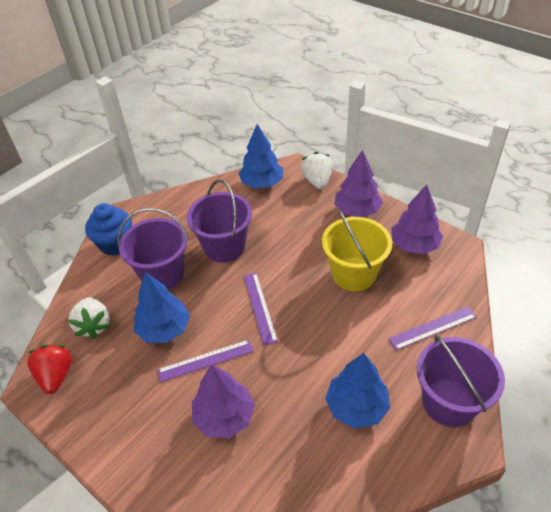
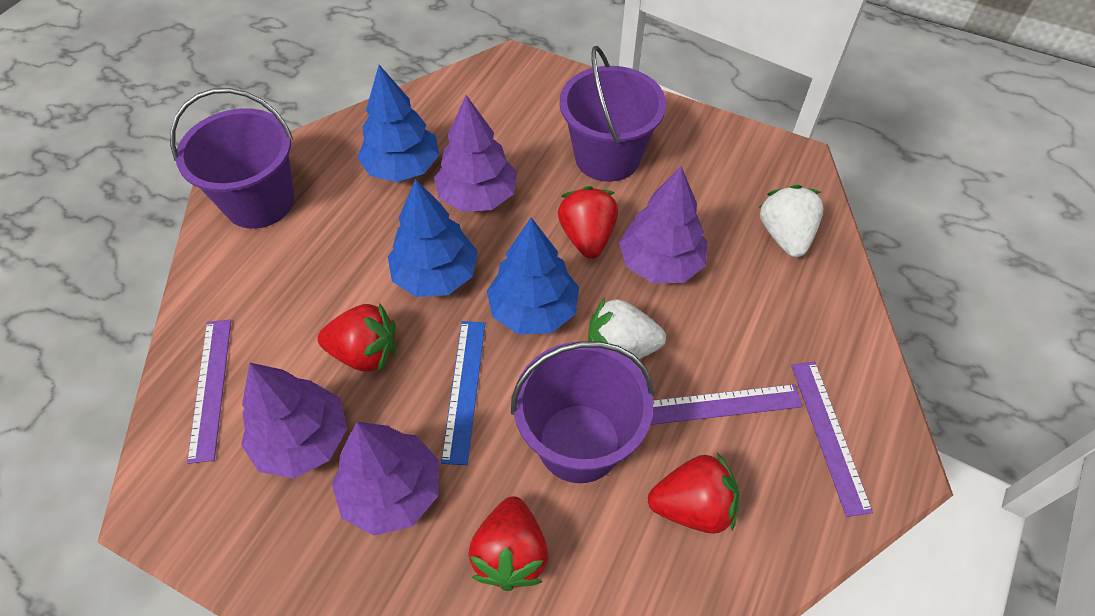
blue cupcake: [85,203,132,256] = 1 -> none = 0
blue ruler: none = 0 -> [441,321,485,465] = 1
purple tree: [192,364,255,438] [335,150,383,217] [391,184,443,254] = 3 -> [241,363,347,478] [332,422,439,536] [434,95,517,212] [619,166,707,283] = 4
red strawberry: [27,344,72,394] = 1 -> [317,303,396,372] [468,496,549,591] [558,186,618,259] [648,453,739,534] = 4
yellow bucket: [322,210,392,291] = 1 -> none = 0

